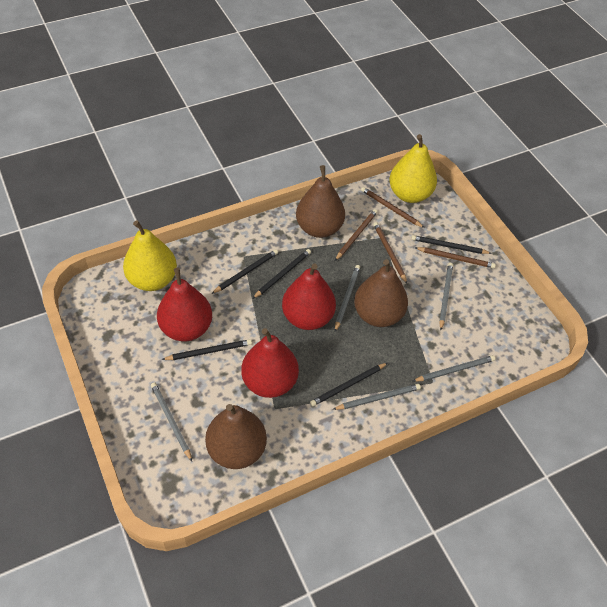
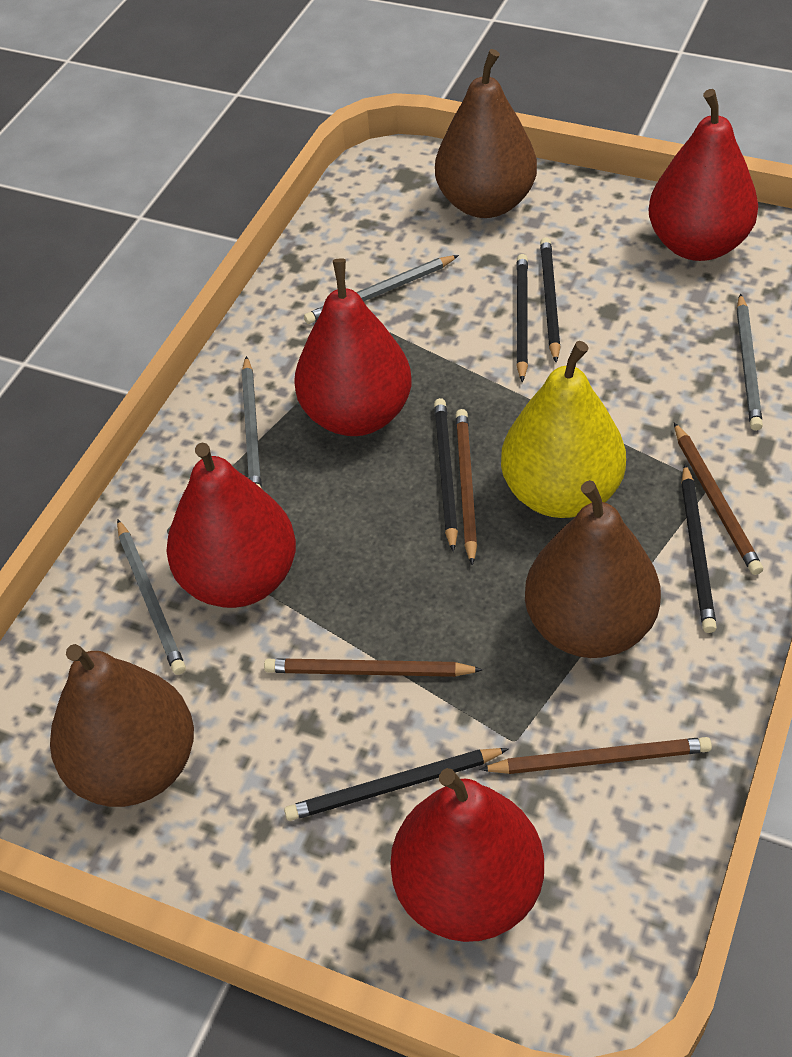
grey pencil: [151,382,192,461] [333,384,421,410] [335,265,360,332] [413,355,495,382] [439,263,453,330] = 5 -> [117,519,186,675] [242,356,262,489] [304,255,459,324] [737,293,763,431] = 4
red pear: [157,268,212,341] [241,328,299,398] [282,264,336,330] = 3 -> [166,443,296,608] [294,258,411,436] [391,768,544,942] [648,89,758,261] = 4
yellow pear: [123,220,177,291] [389,134,437,203] = 2 -> [501,341,626,518] = 1

